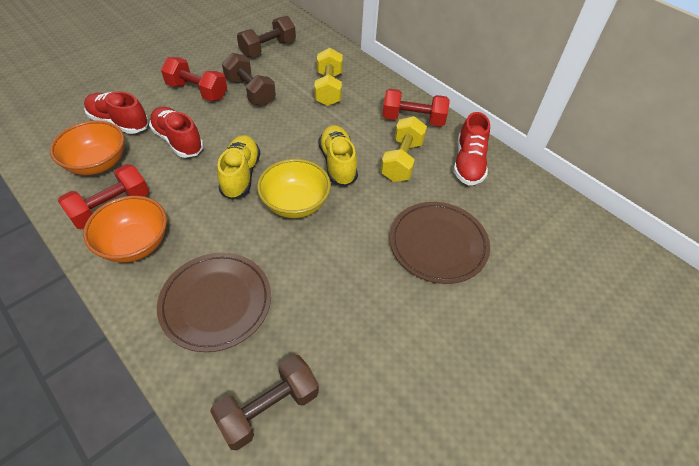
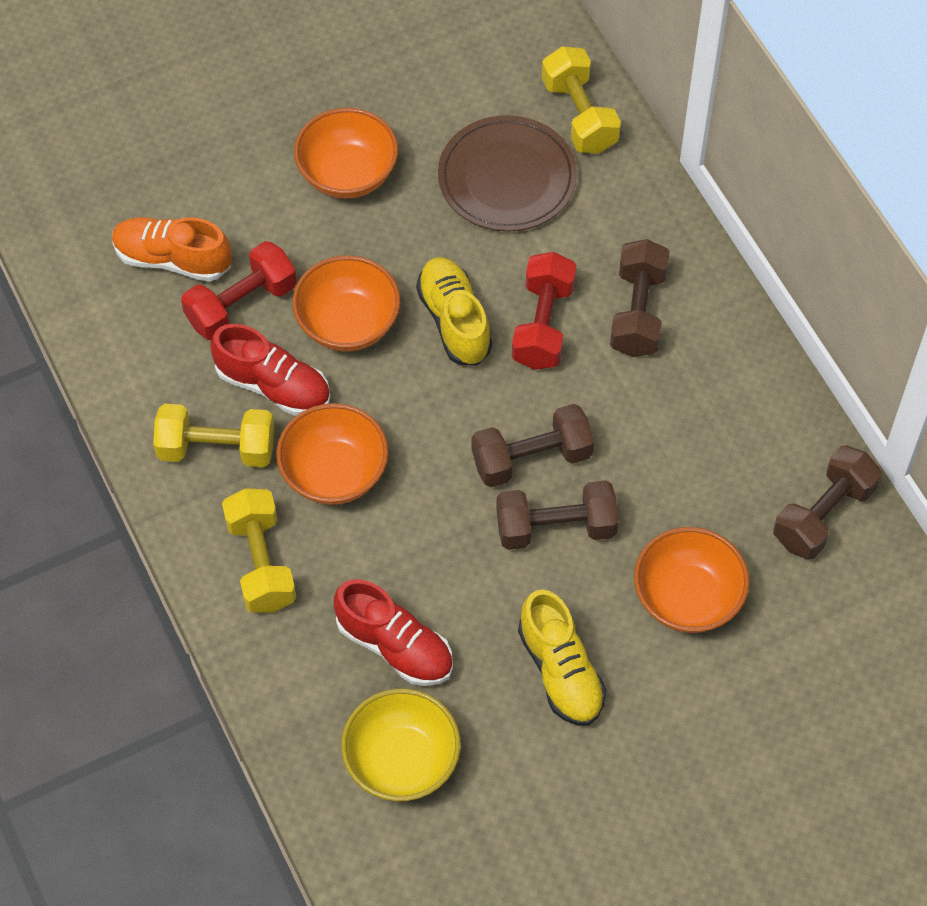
brown dumbbell: [210,354,319,450] [222,53,276,106] [237,16,296,58] = 3 -> [472,404,594,487] [496,480,619,550] [610,239,670,357] [773,446,882,560] = 4
brown plate: [157,253,271,352] [390,202,490,284] = 2 -> [438,115,577,232] = 1
orange bowl: [50,121,125,175] [83,196,167,263] = 2 -> [276,403,389,505] [292,255,400,351] [294,108,398,199] [634,527,750,633] = 4
orange shoe: none = 0 -> [112,217,231,282] = 1
red dumbbell: [58,164,149,229] [161,57,227,101] [382,89,450,126] = 3 -> [181,241,297,340] [512,252,576,370] = 2
red shoe: [84,91,149,134] [149,107,204,158] [453,112,490,185] = 3 -> [210,324,330,416] [334,579,453,686] = 2
yellow dumbbell: [314,48,343,106] [381,116,427,182] = 2 -> [153,404,274,467] [222,488,296,613] [542,46,621,153] = 3

